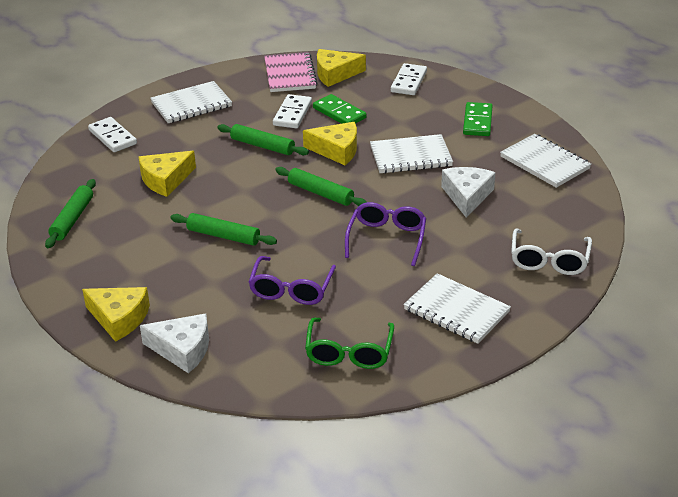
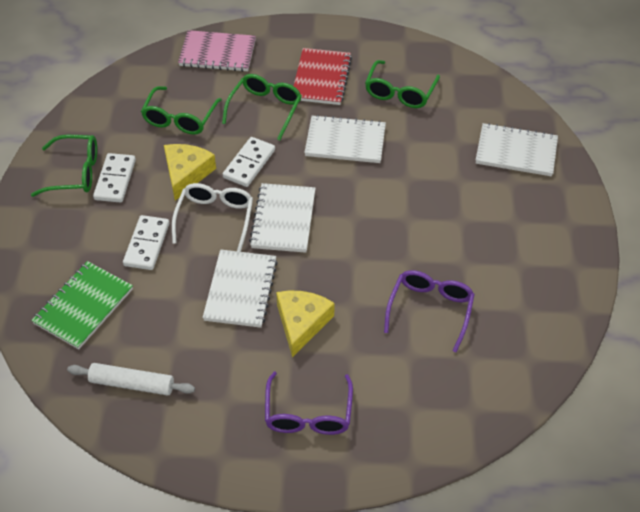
green domino: [313,94,367,124] [463,102,493,136] = 2 -> none = 0
green glasses: [305,318,394,369] = 1 -> [31,135,97,197] [141,86,222,135] [222,74,302,141] [365,60,440,108] = 4
green notebook: none = 0 -> [31,261,133,350] = 1
green rolling pin: [45,179,96,248] [171,213,277,246] [217,124,309,155] [275,167,367,206] = 4 -> none = 0
red notebook: none = 0 -> [294,48,352,105] = 1
white cheese: [140,313,209,373] [441,167,495,217] = 2 -> none = 0
white rolling pin: none = 0 -> [67,363,195,396] = 1
yellow cheese: [82,287,150,342] [138,151,196,197] [303,122,357,165] [317,49,366,87] = 4 -> [164,144,216,201] [276,291,335,357] = 2

